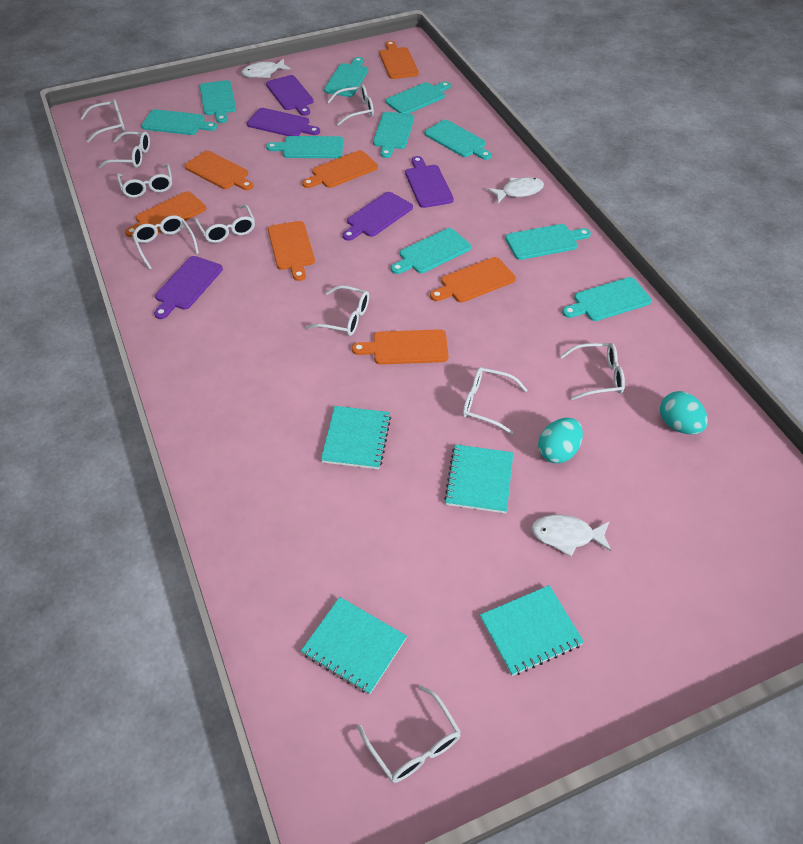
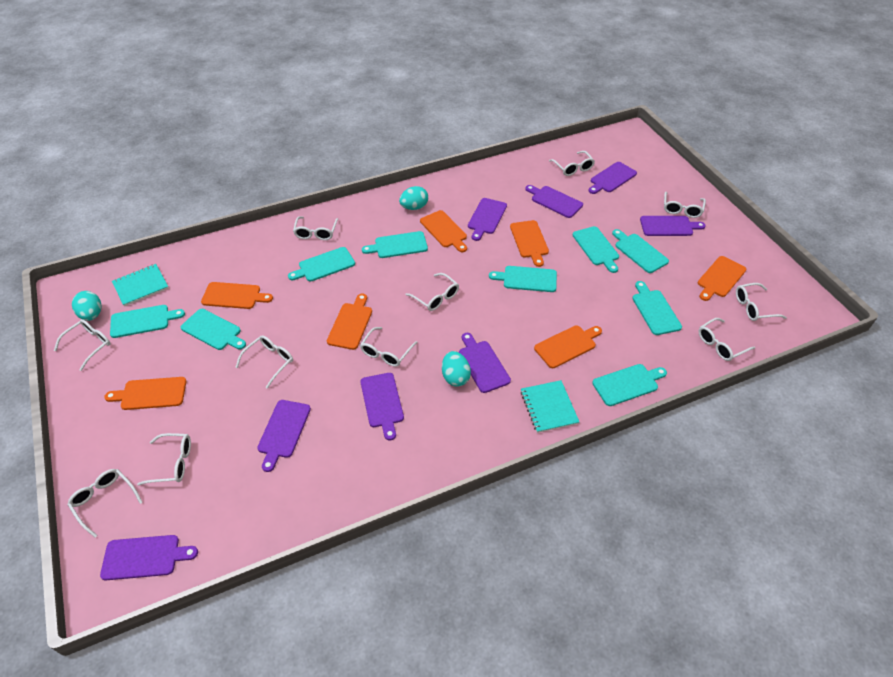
purple cutting board: [154,256,223,319] [247,108,320,136] [266,75,314,116] [342,192,413,241] [405,156,454,208] = 5 -> [100,535,198,580] [257,400,311,472] [360,373,404,441] [459,333,511,393] [468,198,507,241] [525,185,583,218] [588,162,637,194] [640,216,706,236] = 8
turquoise cutting board: [141,109,217,135] [200,80,236,123] [266,136,343,158] [324,57,368,97] [373,112,414,158] [386,82,451,114] [391,228,471,274] [424,120,492,160] [505,224,591,260] [562,277,652,321] = 10 -> [110,305,185,338] [181,309,246,350] [288,247,355,282] [362,231,428,258] [489,266,557,292] [572,226,619,273] [592,364,667,406] [612,229,669,273] [632,281,682,335] = 9
turquoise egg: [538,418,583,463] [660,391,708,435] = 2 -> [72,291,102,321] [399,186,428,210] [442,351,471,387] = 3
turquoise notebook: [301,597,407,695] [321,406,391,469] [444,444,513,513] [480,585,584,676] = 4 -> [112,264,169,306] [521,380,579,433] = 2
white fish: [241,59,291,78] [488,177,544,203] [531,515,611,557] = 3 -> none = 0
white glasses: [80,99,125,143] [98,131,150,168] [117,164,172,198] [132,215,199,270] [194,204,255,243] [306,285,369,336] [327,84,374,126] [358,685,461,783] [463,367,527,434] [560,343,625,400] = 10 -> [54,319,110,371] [67,469,143,537] [137,433,191,486] [236,335,293,389] [293,216,338,240] [360,327,418,367] [406,273,459,311] [549,151,595,176] [664,192,706,218] [698,318,755,361] [736,283,787,321] = 11

